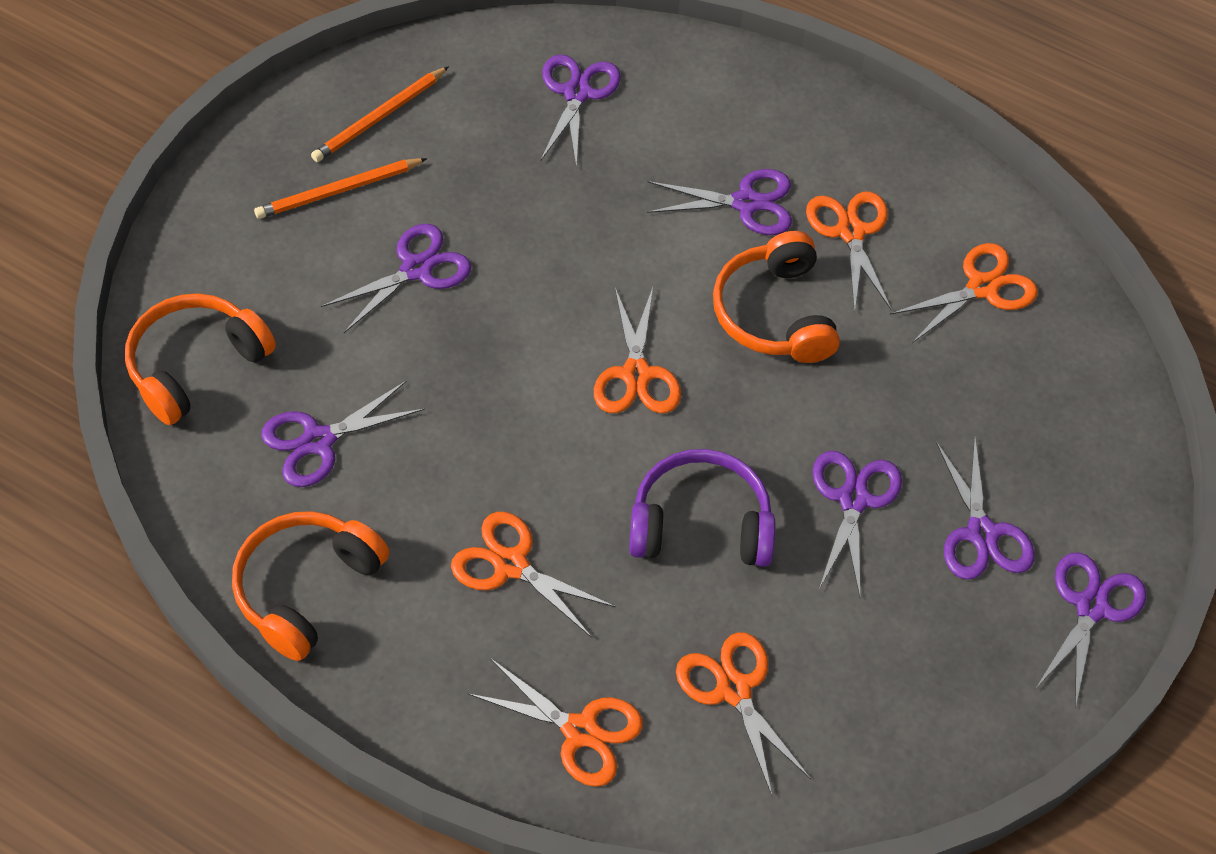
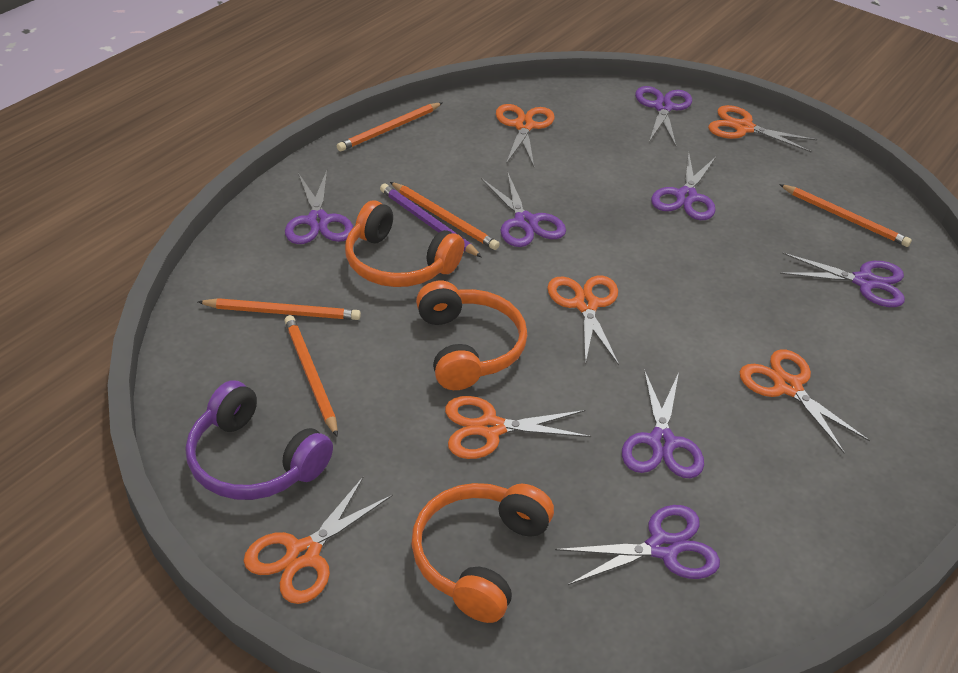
orange pencil: [254,158,427,219] [311,66,449,162] = 2 -> [198,298,361,320] [284,315,338,437] [337,103,442,151] [390,182,500,250] [779,184,912,247] = 5
purple pencil: none = 0 -> [380,183,482,257] = 1

